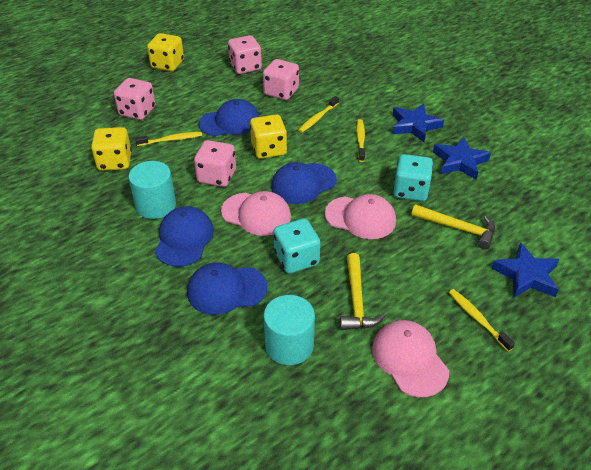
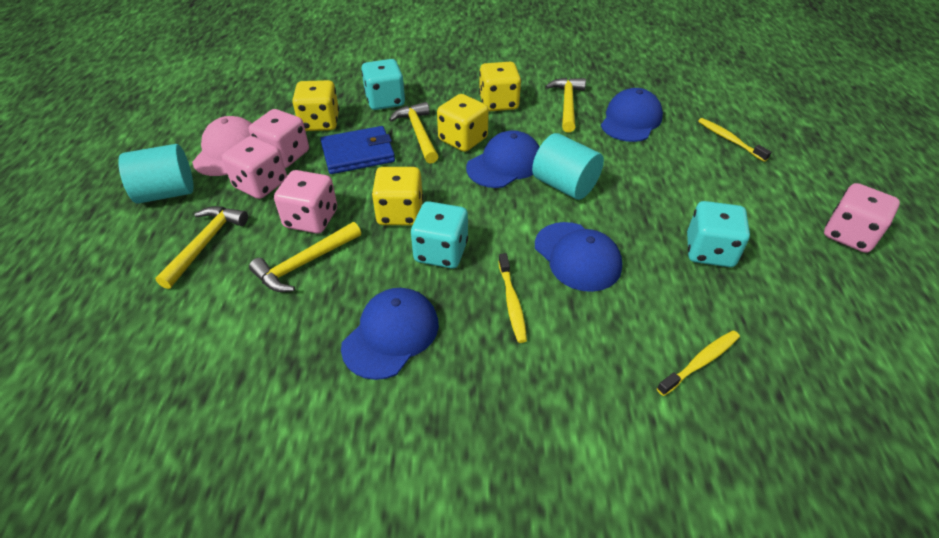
blue star: [393,104,444,142] [433,137,491,180] [491,243,559,298] = 3 -> none = 0
blue wallet: none = 0 -> [320,126,395,174] = 1
pink cap: [221,191,291,236] [325,194,396,239] [372,320,449,397] = 3 -> [192,116,252,176] = 1
turquoise dice: [274,218,321,274] [393,154,433,201] = 2 -> [361,59,405,110] [411,201,468,268] [687,201,750,267] = 3
yellow dice: [91,127,132,171] [147,33,184,71] [250,114,287,159] = 3 -> [292,80,339,131] [372,167,423,225] [437,94,489,152] [479,62,521,112] = 4
yellow hammer: [340,253,386,330] [411,204,495,249] = 2 -> [155,206,248,289] [249,222,361,292] [389,102,439,164] [545,78,586,133] = 4
yellow toothbrush: [135,132,202,146] [298,96,339,133] [356,119,365,162] [449,289,515,351] = 4 -> [498,253,527,343] [657,330,740,396] [698,118,771,162] = 3

